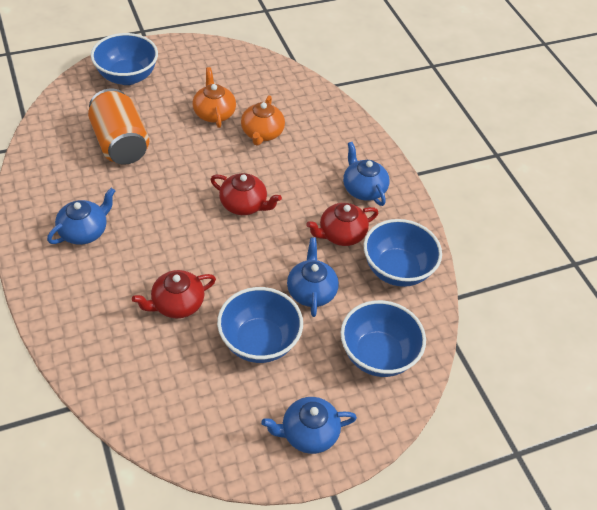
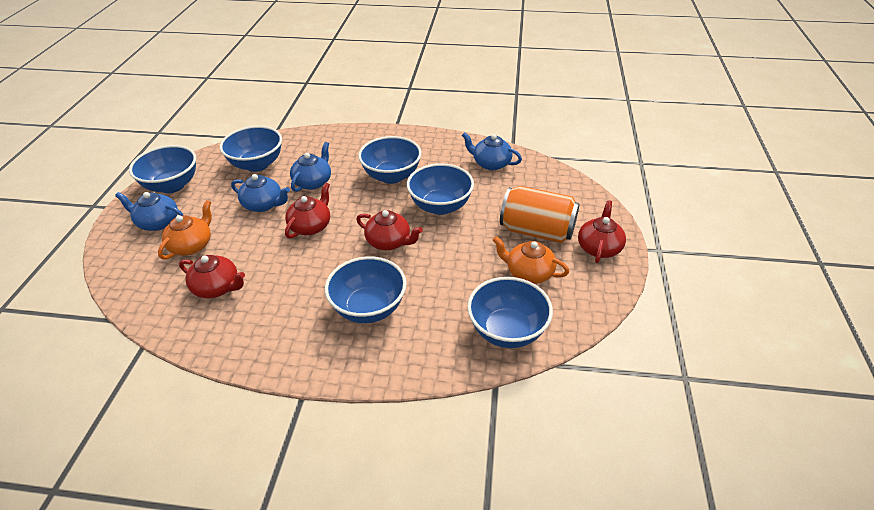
blue bowl: [91,33,158,85] [217,287,303,363] [341,300,426,377] [364,219,442,287] = 4 -> [129,145,196,193] [220,126,282,172] [325,256,407,323] [358,136,422,184] [407,163,474,215] [467,277,553,348] = 6
red teapot: [132,270,216,318] [210,173,282,215] [306,203,378,246] = 3 -> [179,255,245,298] [285,182,330,239] [356,210,423,250] [578,200,626,263] = 4

